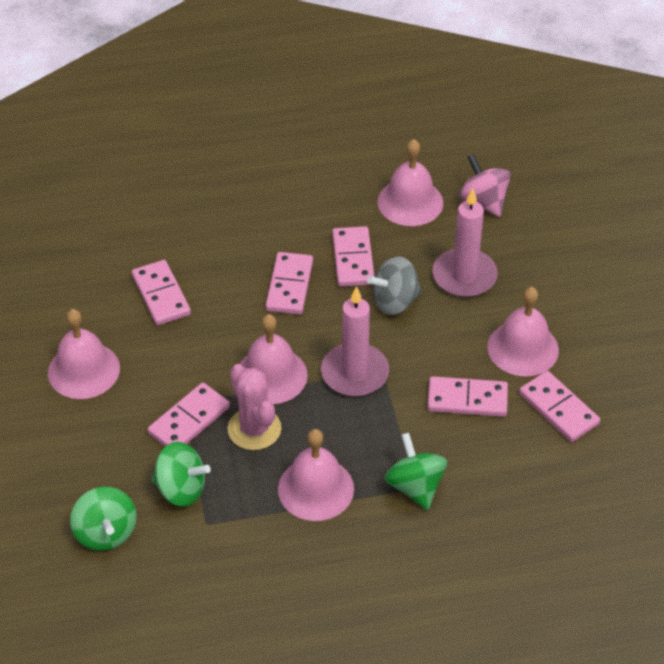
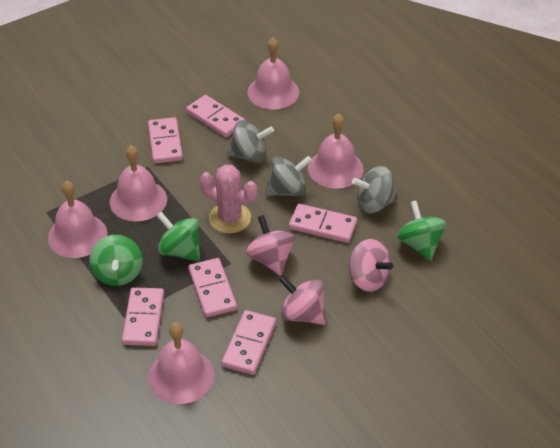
grey spinning top: [367,257,422,315] = 1 -> [227,120,274,163] [265,156,312,196] [352,166,398,213] = 3
pink candle: [321,286,389,396] [432,188,498,297] = 2 -> none = 0
pink spinning top: [459,154,511,217] = 1 -> [246,215,295,276] [278,275,326,325] [348,239,393,292] = 3

